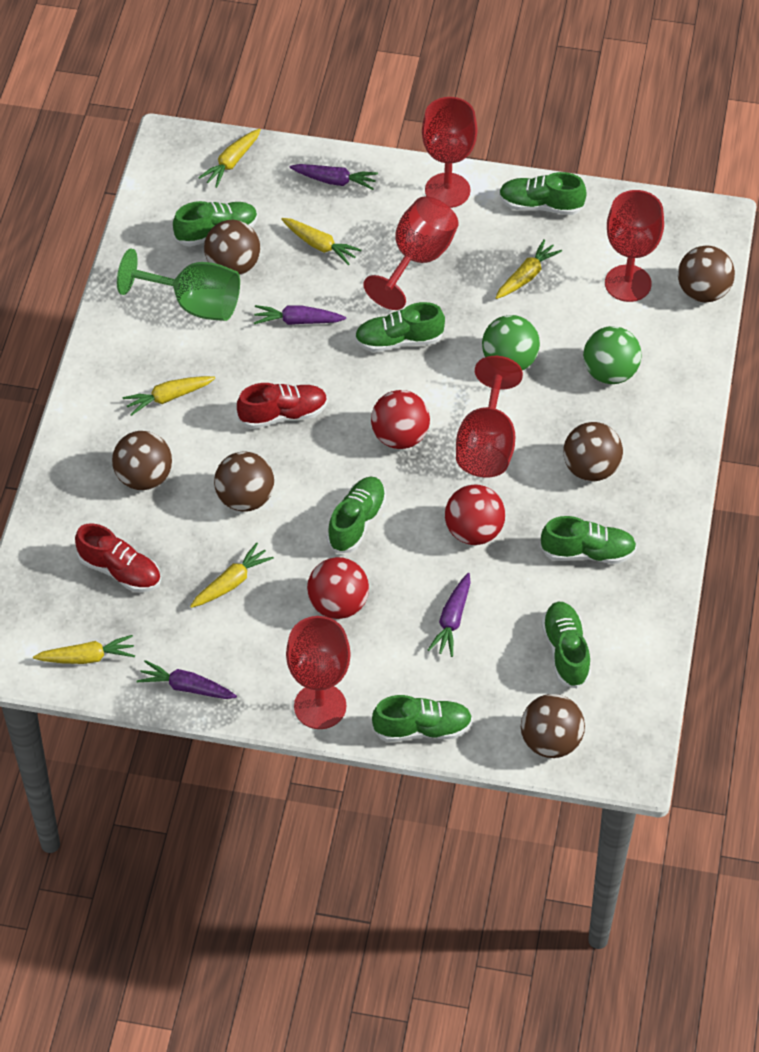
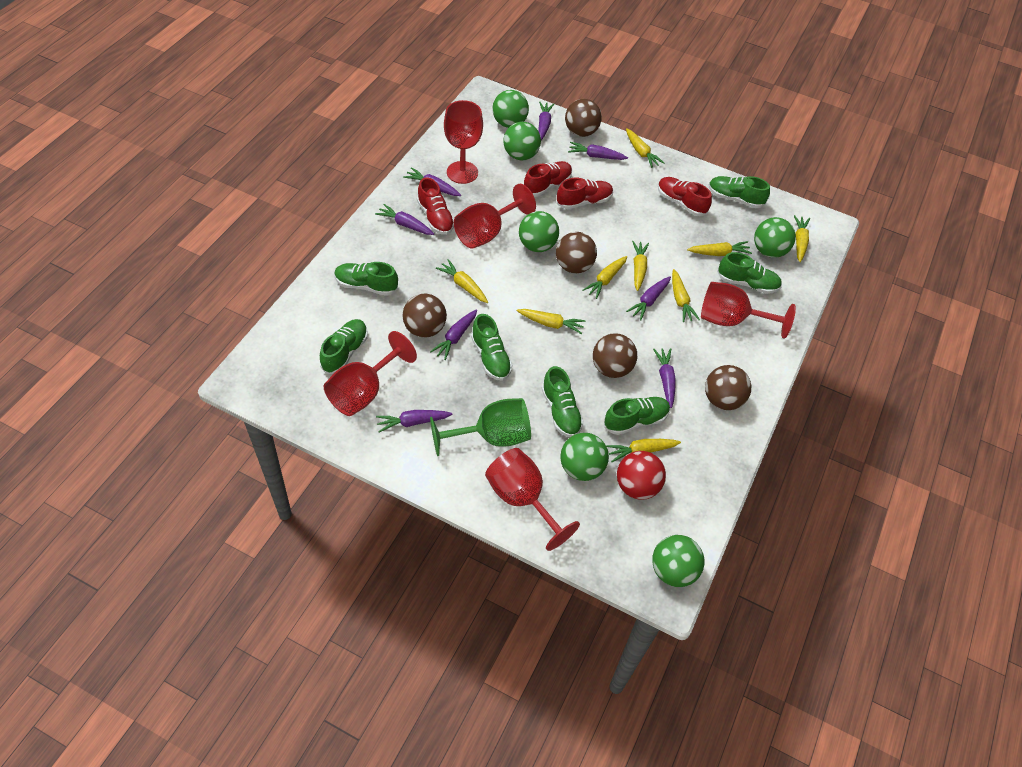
brown ball: [112,431,172,490] [204,220,260,275] [214,451,274,512] [521,694,585,758] [563,422,623,482] [678,246,735,302] = 6 -> [403,294,447,338] [556,232,597,273] [565,99,602,137] [593,333,637,378] [705,365,751,410] = 5
green ball: [482,315,540,371] [583,326,642,384] = 2 -> [493,90,529,128] [503,122,541,160] [519,211,559,252] [560,433,609,481] [652,535,704,587] [754,217,796,258] = 6
purple carrot: [136,660,237,699] [254,305,346,325] [290,164,378,190] [428,573,470,657] = 4 -> [375,204,434,235] [376,410,453,432] [403,167,461,196] [430,309,477,360] [538,102,554,140] [568,142,628,160] [626,276,671,320] [653,348,676,408] = 8
red ball: [307,557,369,619] [371,390,430,449] [445,484,505,545] = 3 -> [617,451,666,500] = 1
red shoe: [75,523,161,592] [237,383,328,429] = 2 -> [417,177,454,235] [524,161,572,197] [557,178,613,209] [658,177,712,216] = 4
yellow carrot: [33,635,135,664] [122,376,215,416] [190,543,274,608] [198,128,261,188] [281,218,361,265] [495,239,562,299] = 6 -> [436,259,488,303] [517,309,586,334] [582,256,627,299] [606,439,681,462] [626,128,664,168] [632,241,649,291] [672,269,700,322] [687,241,752,256] [794,215,810,262] = 9

